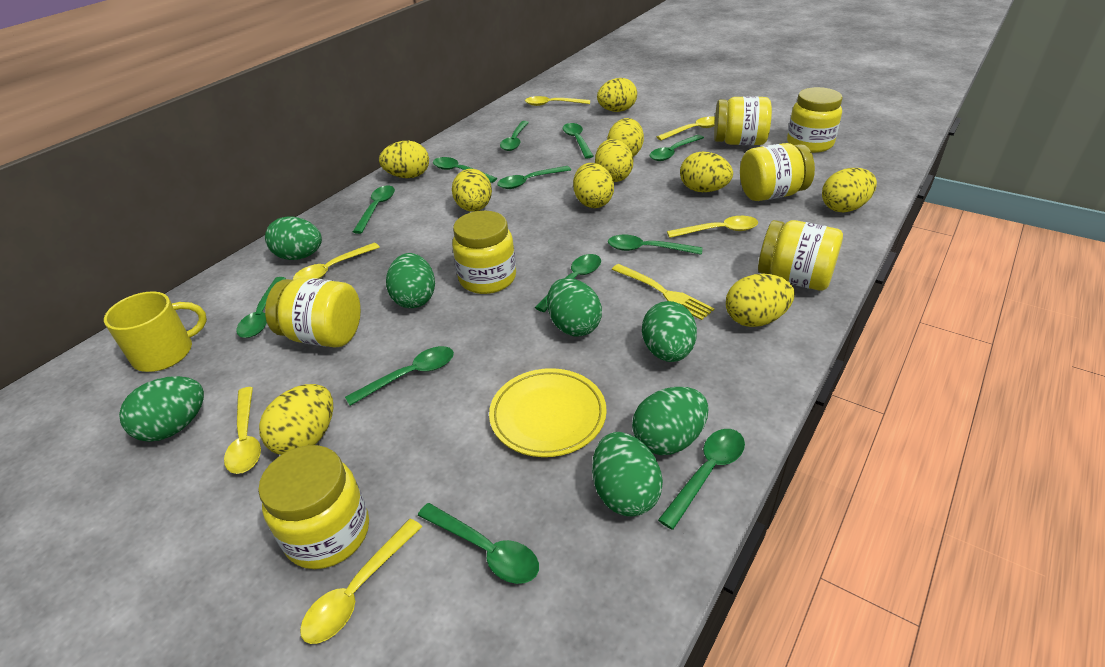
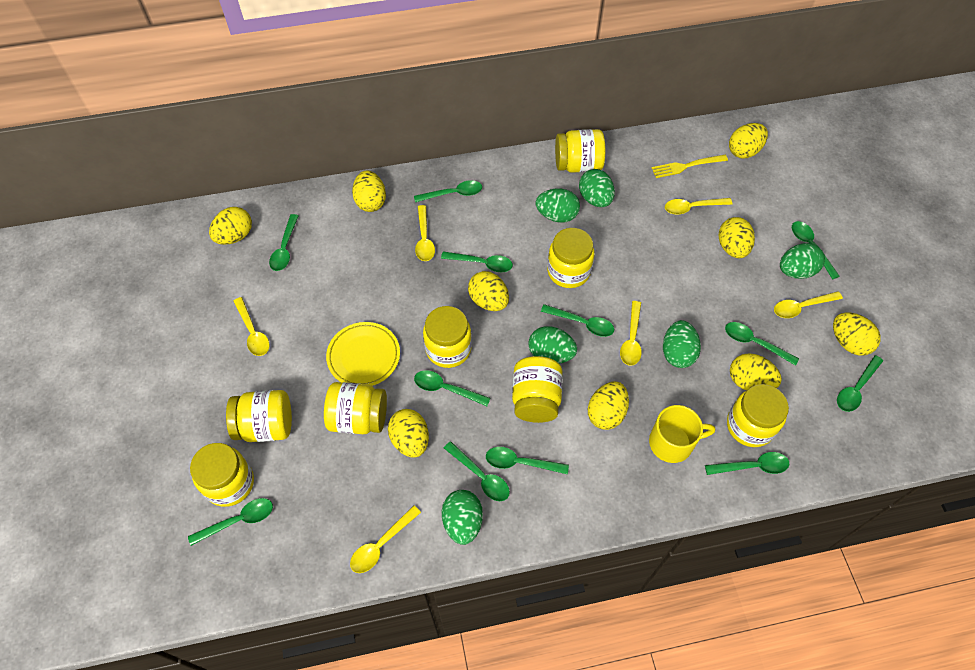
green egg: [119,376,204,442] [265,217,322,260] [386,253,435,308] [547,278,602,336] [592,432,663,517] [632,387,709,455] [642,301,697,362] = 7 -> [442,490,483,545] [528,326,577,363] [536,188,580,223] [579,169,615,207] [663,320,701,368] [780,243,825,279] = 6
yellow egg: [259,384,333,455] [379,141,429,178] [452,169,492,212] [573,163,614,208] [595,139,633,182] [597,78,637,112] [607,118,644,156] [680,152,733,192] [726,274,795,327] [822,168,877,212] = 10 -> [209,207,252,245] [352,171,386,212] [388,409,429,458] [468,271,509,311] [588,382,629,430] [719,217,755,258] [729,123,768,158] [730,353,782,391] [833,313,881,355] = 9
yellow jar: [258,445,369,569] [265,278,361,348] [452,211,516,294] [714,96,772,145] [740,143,815,201] [758,220,843,291] [787,87,843,153] = 7 -> [190,443,254,507] [226,390,292,442] [324,382,387,434] [423,306,472,368] [512,356,563,423] [547,228,594,288] [555,129,605,173] [727,384,789,447] = 8

